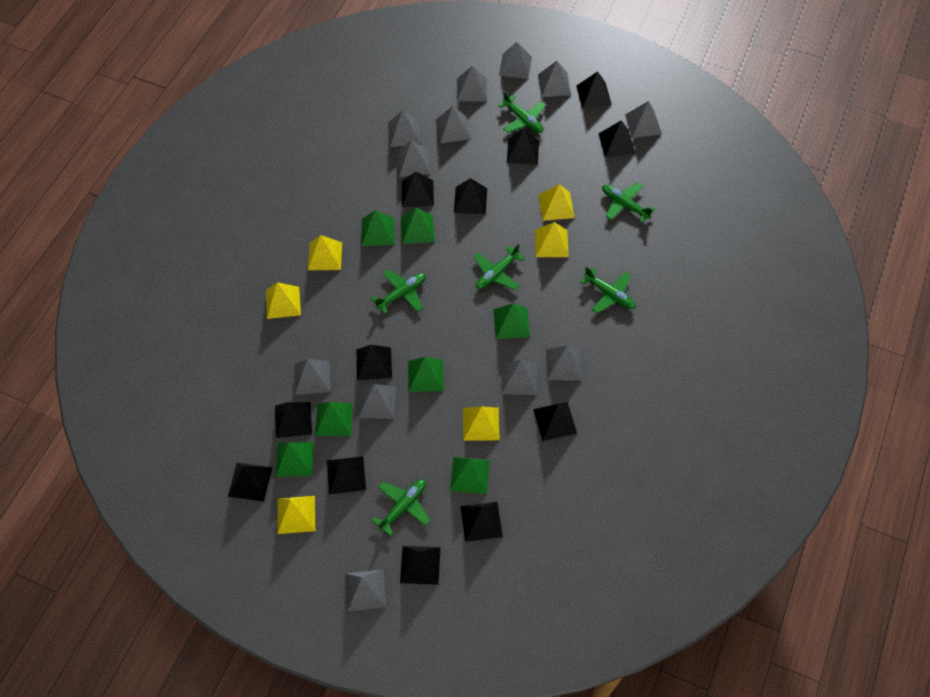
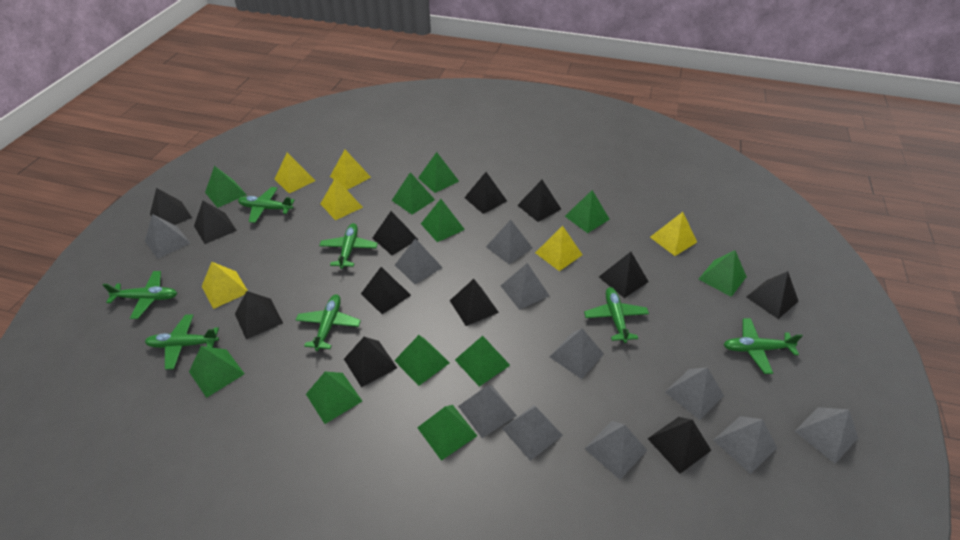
green plane: [371,270,426,314] [371,479,431,536] [473,244,525,290] [498,91,546,133] [580,266,636,313] [602,183,655,223] = 6 -> [103,271,177,319] [145,314,219,370] [238,187,295,223] [296,294,361,351] [319,223,378,269] [584,287,649,343] [724,318,803,374] = 7
green pyramid: [276,442,314,477] [315,402,353,436] [362,210,394,246] [401,208,435,244] [408,357,444,392] [450,457,490,494] [493,303,530,339] = 7 -> [189,346,245,398] [205,166,246,208] [306,372,362,424] [392,172,435,215] [394,335,450,386] [417,405,477,461] [418,152,459,193] [421,199,465,242] [455,336,510,387] [565,190,610,233] [698,250,747,297] = 11
grey pyramid: [295,359,331,395] [345,569,386,611] [358,384,396,419] [388,110,421,147] [396,140,430,177] [436,106,471,143] [457,66,487,101] [499,42,532,79] [501,360,537,395] [538,61,571,97] [546,346,582,381] [625,101,662,138] = 12 -> [145,214,190,259] [395,238,443,284] [458,385,517,438] [486,220,533,265] [501,263,550,310] [502,405,563,461] [549,328,604,379] [584,421,647,480] [665,367,724,420] [713,416,777,474] [795,407,858,464] = 11

